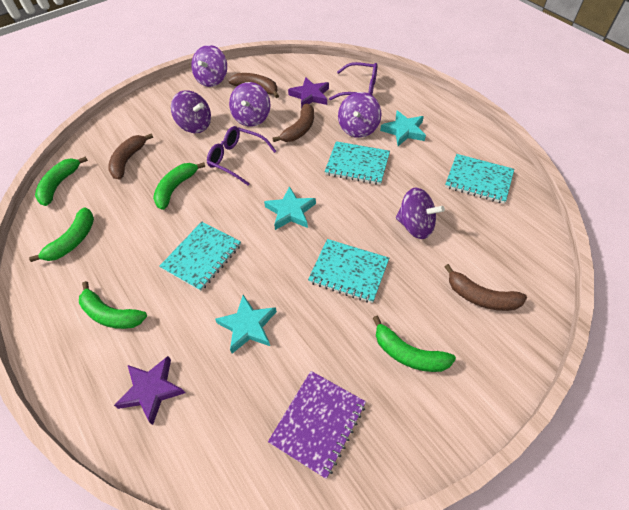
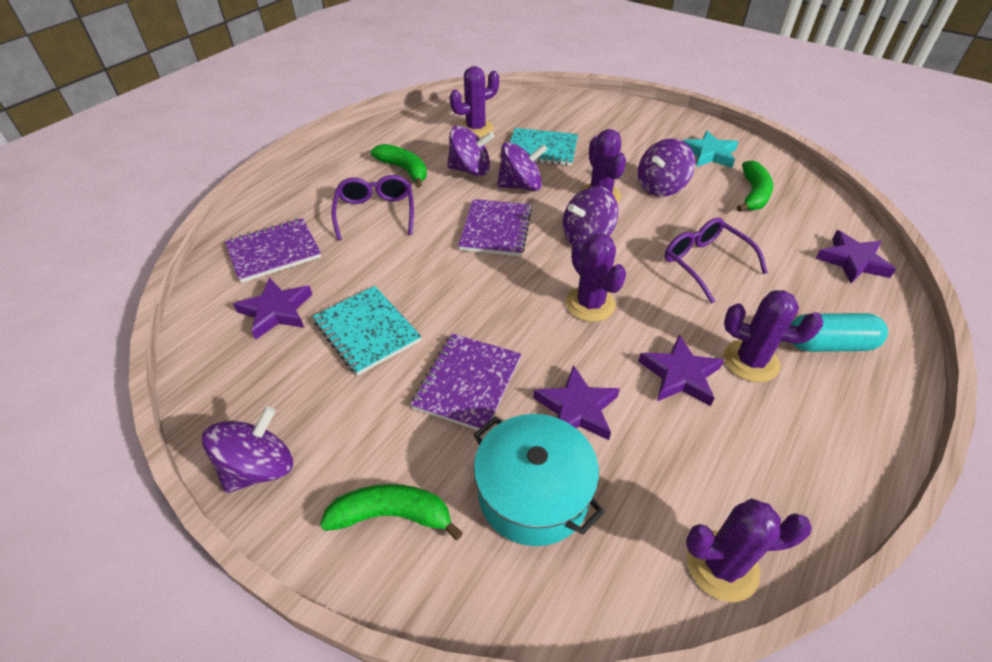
brown banana: [108,134,153,180] [228,73,279,98] [272,103,314,142] [444,264,527,311] = 4 -> none = 0
green banana: [29,207,94,262] [35,157,88,206] [79,281,147,329] [153,162,205,210] [373,316,456,372] = 5 -> [320,484,463,540] [371,144,427,188] [737,160,773,212] = 3
purple cactus: none = 0 -> [450,66,499,137] [566,234,626,322] [581,129,626,203] [686,498,812,602] [724,290,823,382] = 5
purple notebook: [268,371,366,479] = 1 -> [225,218,321,283] [411,333,521,433] [458,199,532,256] = 3
purple star: [114,356,185,425] [288,77,329,109] = 2 -> [233,278,313,340] [533,365,620,440] [638,335,724,406] [815,230,896,283] = 4
turquoise capsule: none = 0 -> [791,313,888,352] = 1
turquoise notebook: [159,222,241,291] [308,239,389,303] [324,141,390,185] [445,154,514,204] = 4 -> [312,286,422,376] [510,128,578,166] = 2
turquoise pot: none = 0 -> [473,414,605,546] = 1
turquoise star: [215,295,277,354] [264,186,316,230] [380,111,426,146] = 3 -> [682,131,738,168] = 1

